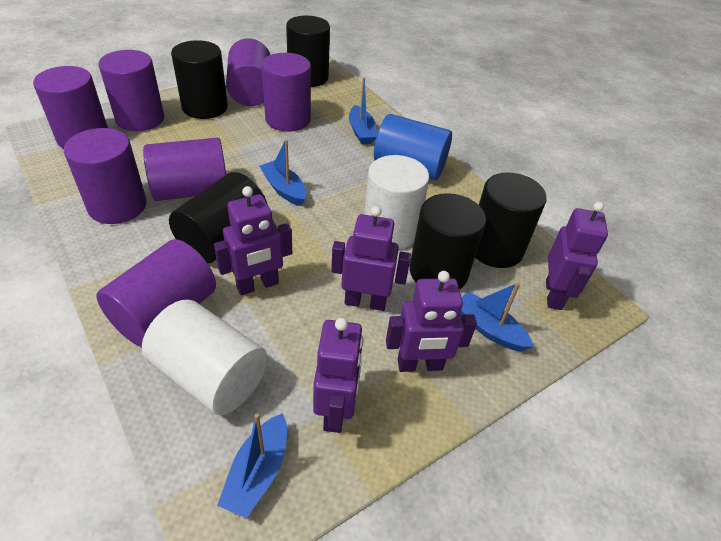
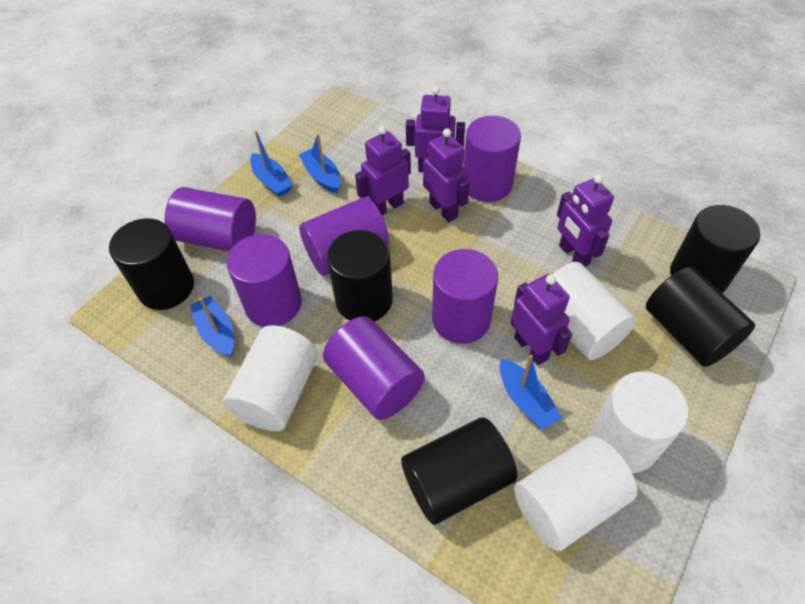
blue cylinder: [374,114,452,180] = 1 -> none = 0
purple cylinder: [33,66,108,149] [64,128,147,224] [96,239,216,347] [98,50,164,131] [143,138,226,201] [226,38,270,106] [262,53,311,132] = 7 -> [165,187,256,251] [226,234,302,327] [299,197,389,276] [323,316,425,420] [432,249,498,344] [464,116,521,202] = 6
white cylinder: [142,299,268,415] [364,155,429,250] = 2 -> [223,325,318,431] [514,436,637,551] [552,262,637,360] [591,371,689,473] = 4

